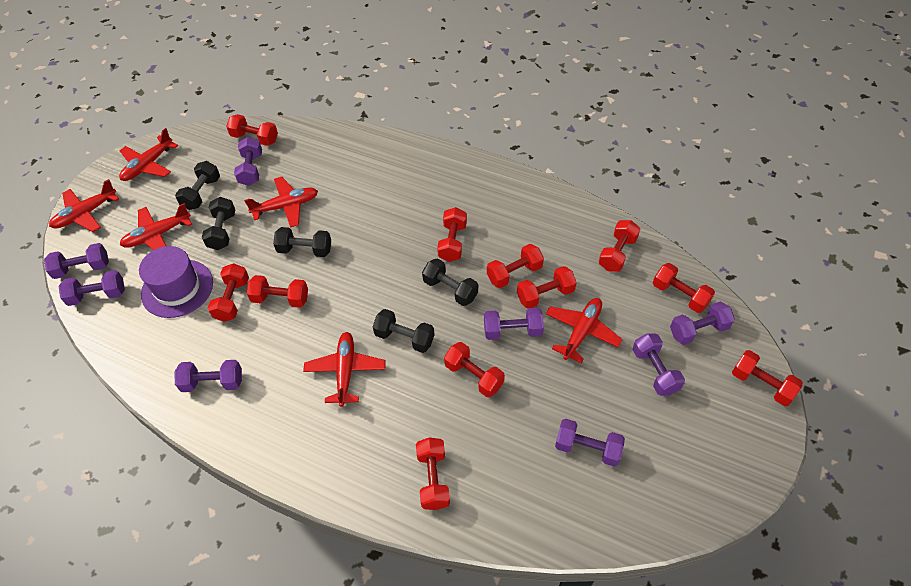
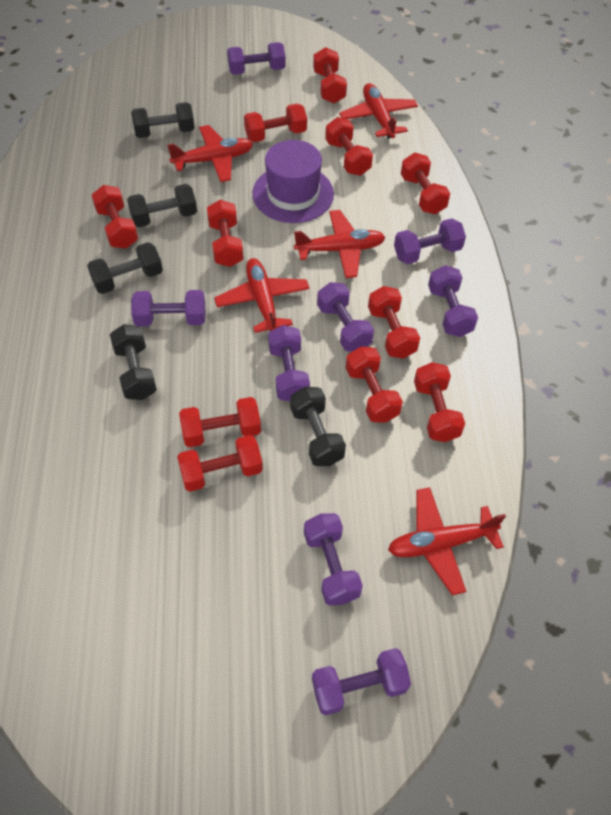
red plane: [49,179,119,232] [119,128,178,181] [120,203,192,250] [244,177,318,228] [303,332,386,407] [546,298,623,363] = 6 -> [167,125,253,182] [214,258,310,333] [294,210,385,278] [339,83,418,139] [388,487,506,595] = 5

